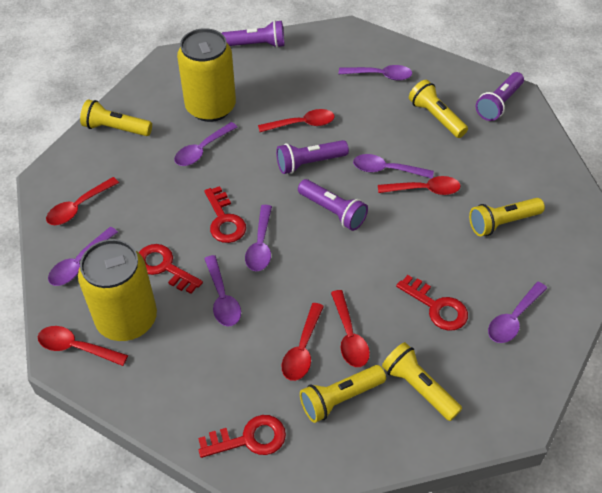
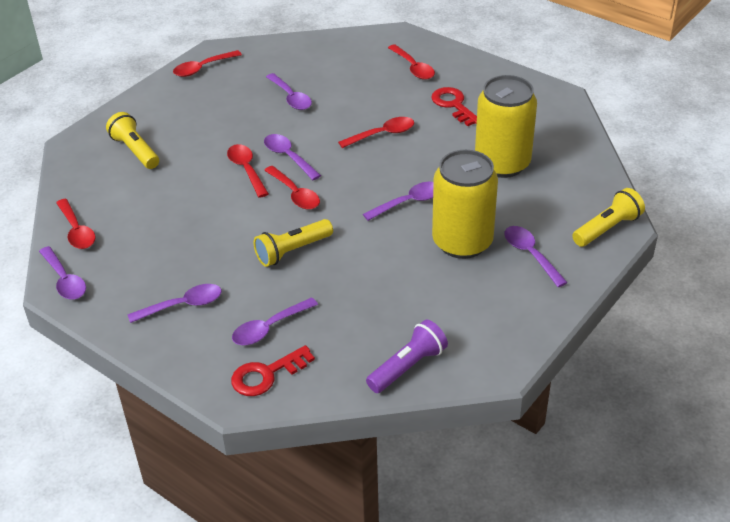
purple flashlight: [222,20,284,48] [276,140,349,174] [298,179,368,231] [476,72,524,121] = 4 -> [366,319,448,393] = 1
red key: [139,244,203,294] [198,415,286,458] [205,186,246,243] [396,275,468,331] = 4 -> [231,345,315,396] [431,87,477,126] = 2
yellow flashlight: [80,100,152,136] [300,365,386,423] [382,342,462,421] [409,80,468,138] [469,198,545,236] = 5 -> [106,112,159,169] [254,219,333,267] [572,188,645,247] = 3

